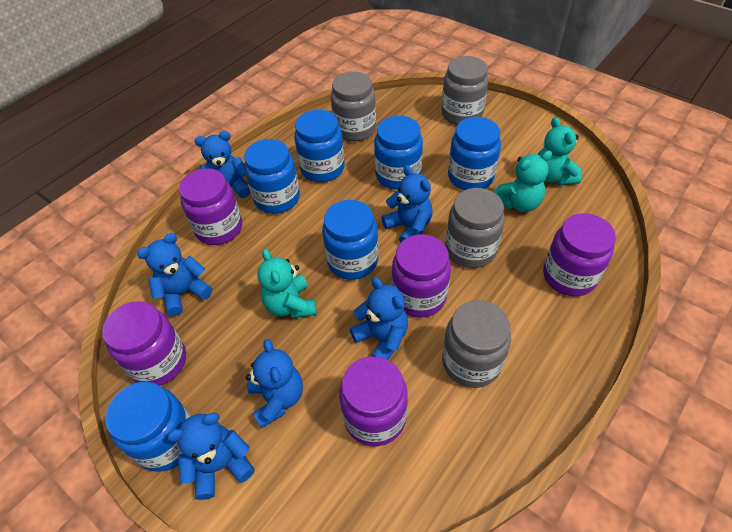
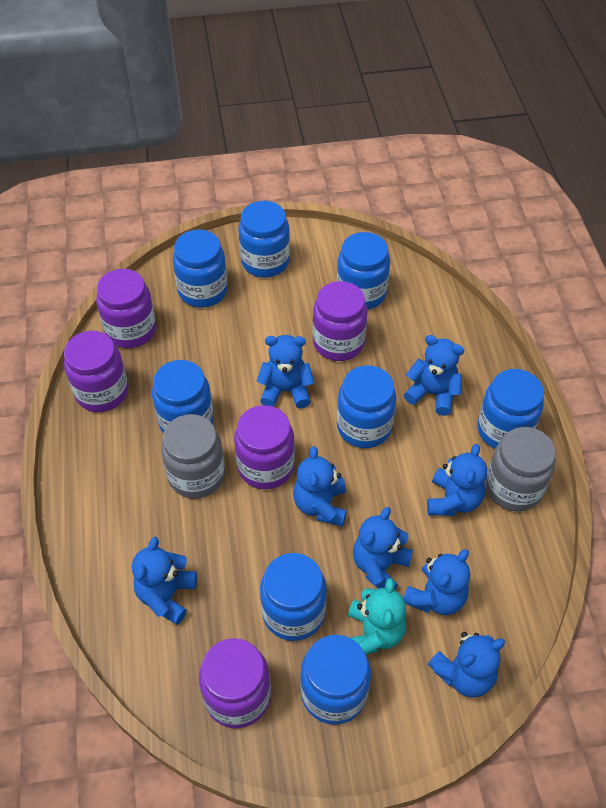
blue jar: [105,382,191,472] [244,139,300,214] [294,110,345,182] [322,200,379,280] [374,116,423,190] [448,117,501,190] = 6 -> [152,360,214,433] [173,230,228,308] [238,201,290,278] [260,553,327,641] [300,635,371,725] [337,232,390,310] [337,365,397,448] [477,369,544,449] = 8
blue teddy bear: [137,233,212,316] [167,413,255,500] [194,131,251,198] [246,339,303,429] [350,277,408,360] [382,165,432,243] = 6 -> [132,537,197,625] [256,335,315,408] [293,446,347,527] [353,507,413,590] [403,549,470,615] [404,335,464,416] [427,444,487,516] [428,632,505,697] = 8
grey jar: [331,71,376,141] [441,56,488,125] [442,300,511,388] [445,188,505,268] = 4 -> [161,414,225,499] [486,427,556,512] = 2
turquoise teddy bear: [257,249,317,318] [493,151,552,212] [538,117,582,185] = 3 -> [348,578,406,655] = 1

